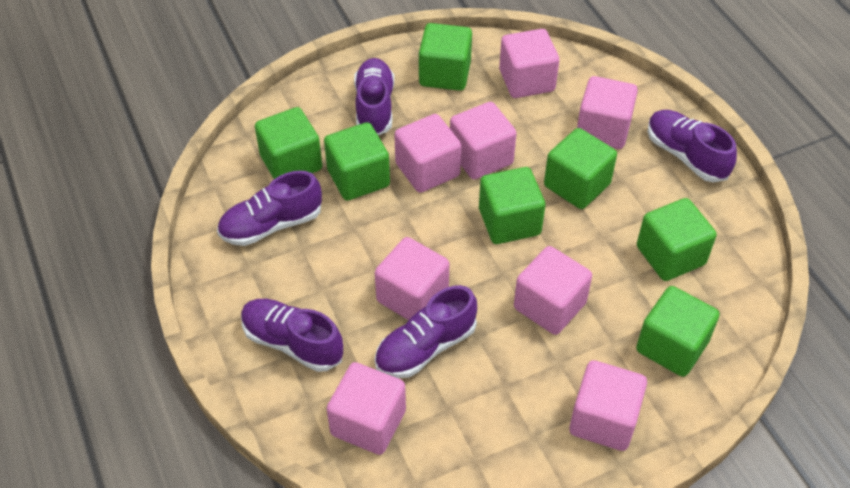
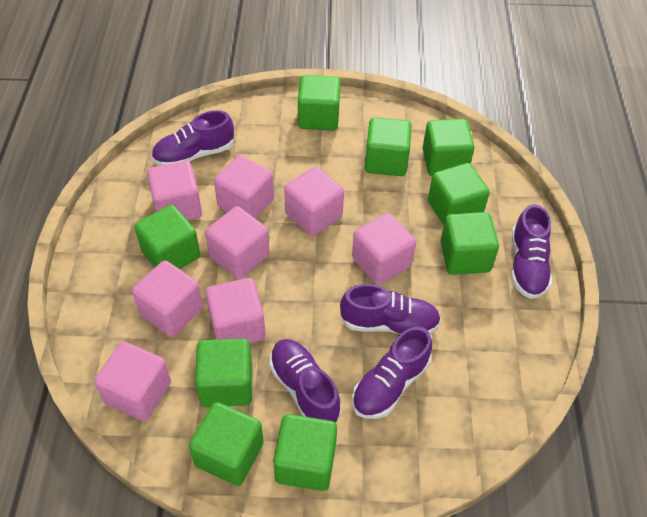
green cube: [255,107,322,179] [324,122,390,201] [419,23,472,91] [479,167,545,244] [544,128,617,209] [636,286,720,377] [637,198,717,281] = 7 -> [134,205,200,269] [189,402,264,486] [195,338,252,407] [273,414,337,491] [298,75,341,131] [365,117,412,176] [422,119,474,176] [428,163,490,226] [440,212,499,275] = 9

